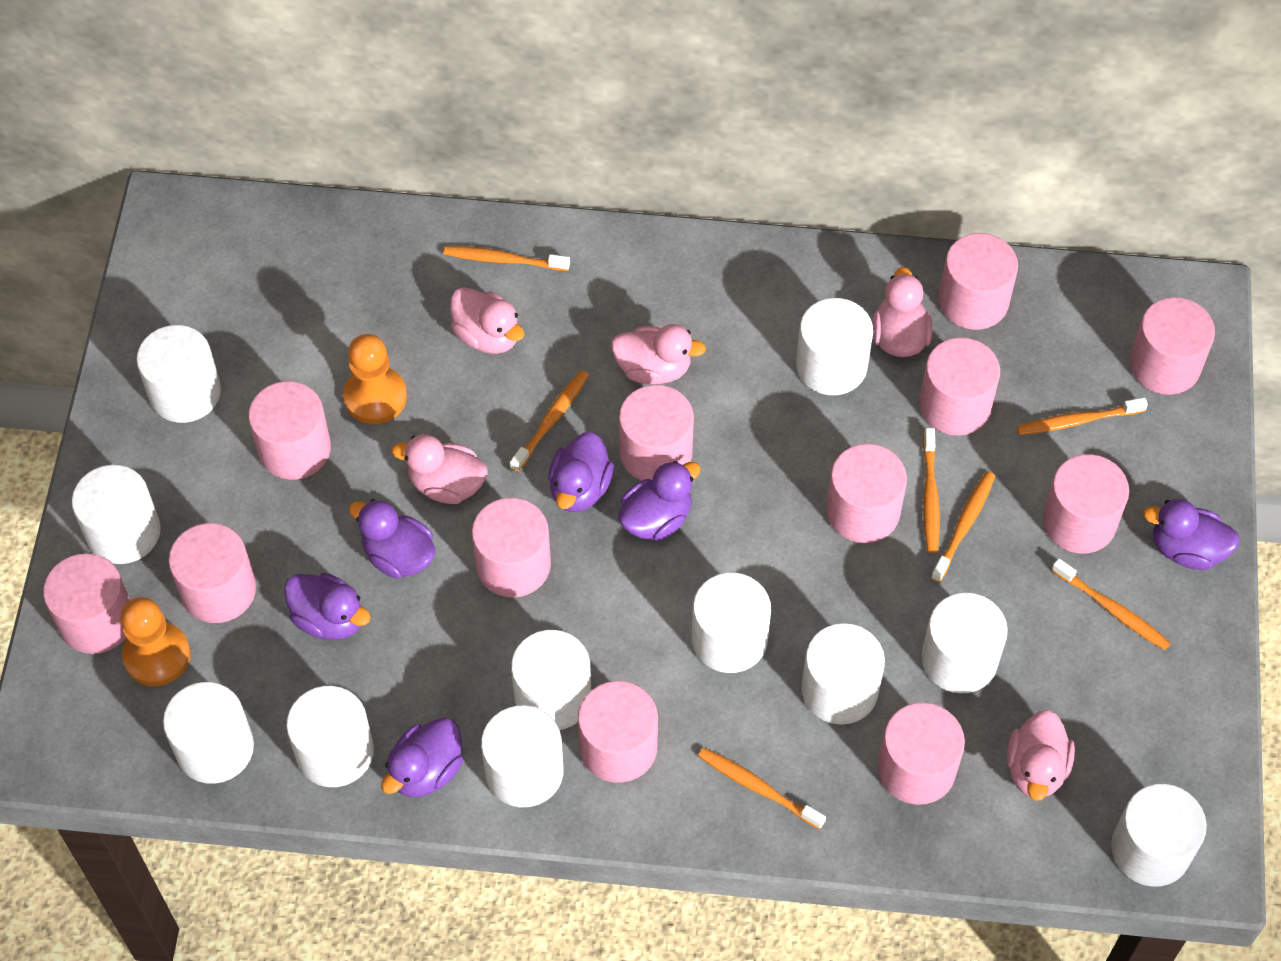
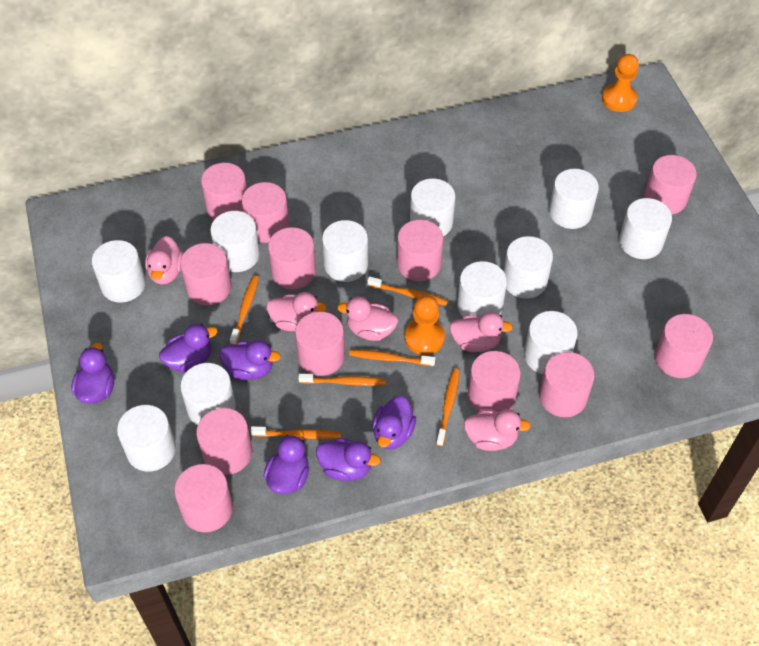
orange toothbrush: [443,246,570,271] [510,370,589,473] [698,747,826,829] [923,428,940,553] [931,471,995,583] [1017,397,1148,435] [1051,558,1171,650] = 7 -> [230,276,259,345] [251,426,341,439] [298,373,386,386] [349,350,435,366] [367,276,448,306] [436,369,460,446] = 6

